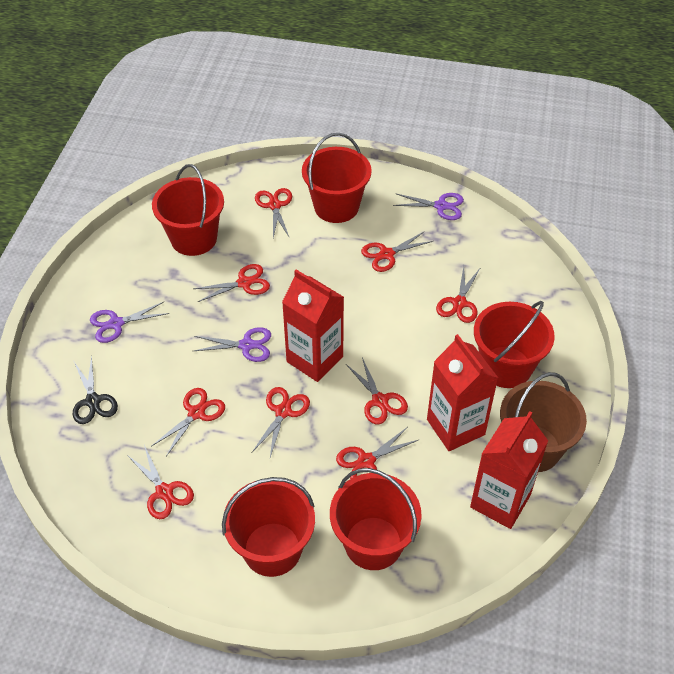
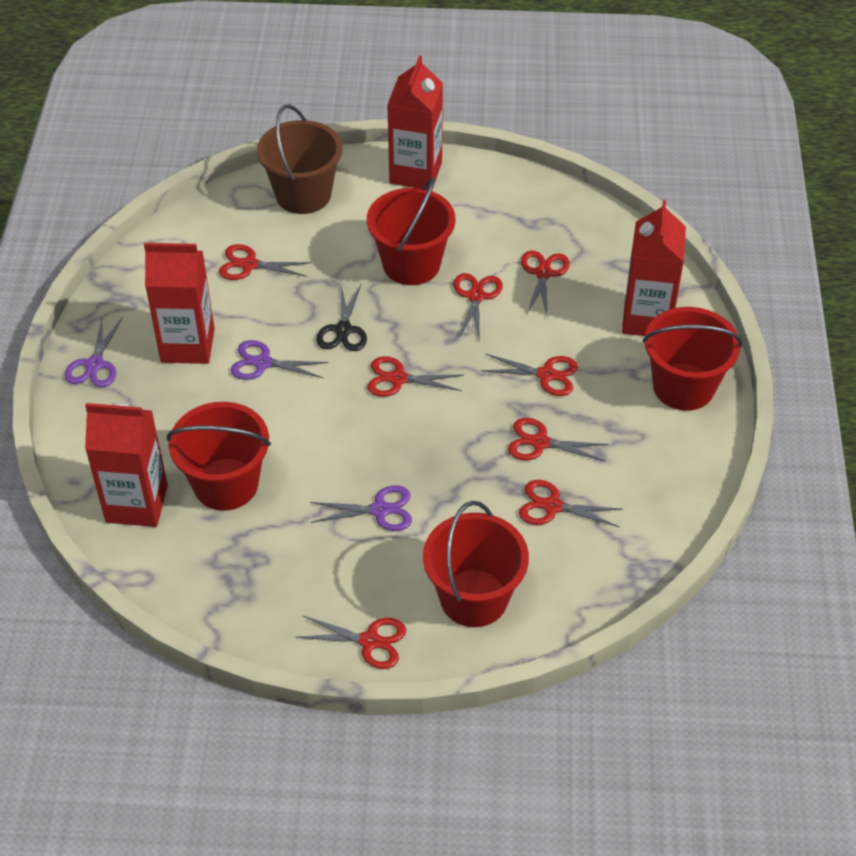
red bucket: [152,164,224,256] [222,477,315,577] [302,133,372,223] [330,468,422,570] [474,301,555,388] = 5 -> [167,402,271,511] [367,177,456,285] [423,501,529,627] [643,307,742,411] = 4
red carton: [282,269,344,382] [427,334,498,451] [470,411,548,529] = 3 -> [85,403,168,527] [144,243,215,364] [387,56,443,190] [622,200,686,336] = 4
red scissors: [127,445,194,519] [152,388,225,456] [193,264,270,302] [252,387,310,457] [255,188,292,238] [336,427,420,479] [346,357,408,424] [361,231,434,272] [436,266,481,323] = 9 -> [219,244,311,280] [296,615,406,669] [367,356,463,397] [453,273,503,342] [481,354,578,396] [508,418,609,461] [519,480,623,527] [521,251,570,318] = 8

